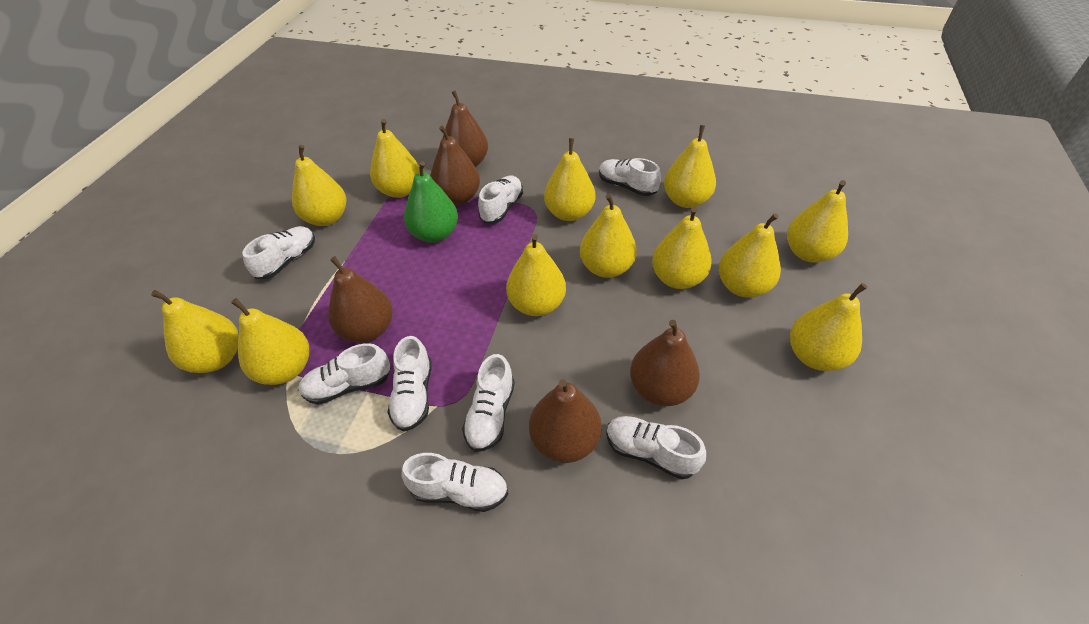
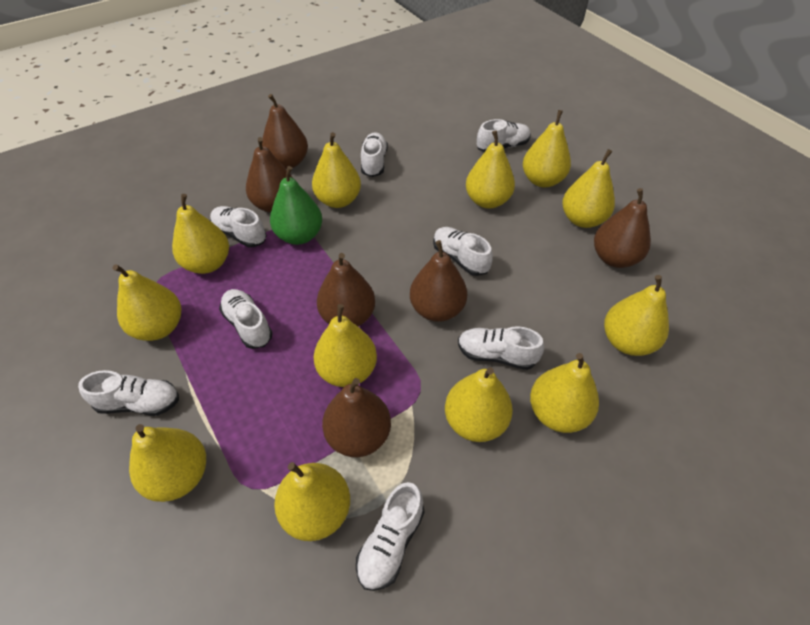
brown pear: [328,256,393,343] [430,126,480,205] [443,90,488,167] [529,379,602,463] [630,320,700,406] = 5 -> [246,137,293,212] [262,94,308,169] [317,253,375,326] [322,378,391,457] [410,240,467,322] [594,188,651,268] = 6

